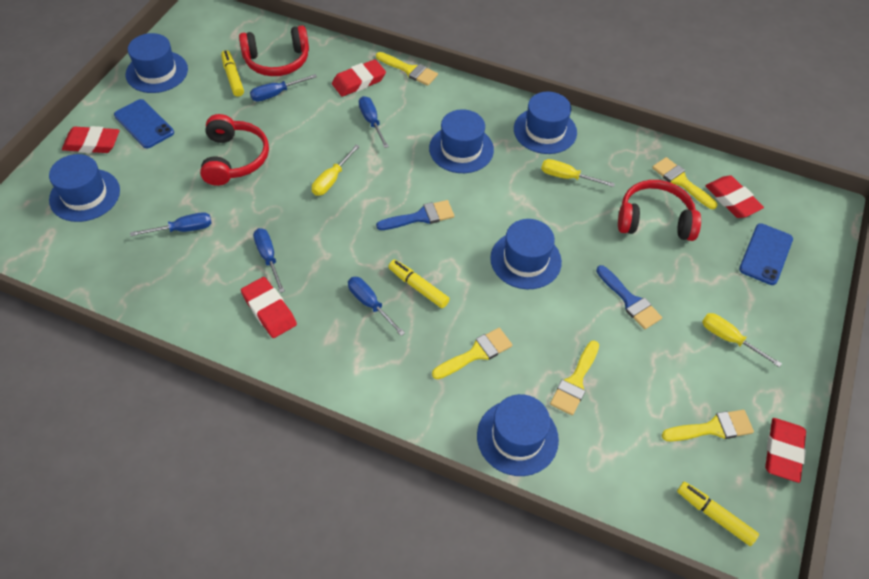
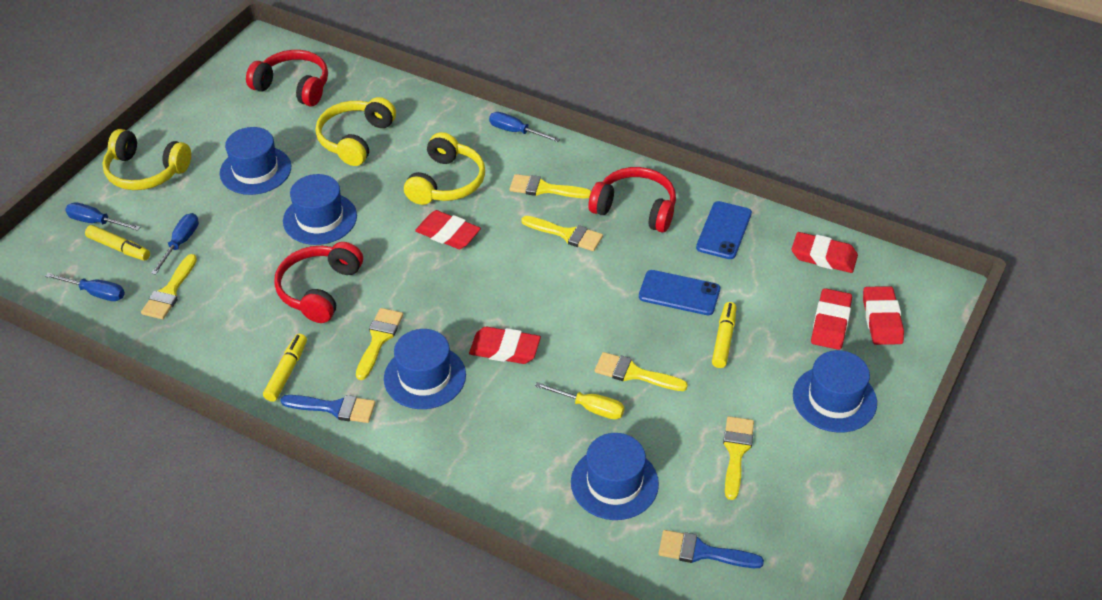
blue hat: [49,154,120,222] [126,33,188,93] [429,109,494,173] [477,394,559,476] [490,219,562,289] [514,92,577,154] = 6 -> [220,127,291,195] [283,174,357,245] [384,329,466,409] [571,433,659,520] [793,350,877,433] = 5
blue screwdriver: [130,212,212,236] [250,74,317,102] [253,228,285,293] [348,277,405,336] [359,96,389,148] = 5 -> [45,273,125,301] [65,203,140,231] [151,213,199,275] [489,112,560,142] = 4
yellow brush: [376,52,438,86] [432,328,512,379] [550,340,599,415] [652,157,718,209] [662,410,754,442] = 5 -> [141,254,197,319] [356,308,403,380] [510,174,591,198] [521,216,603,251] [595,352,688,391] [723,416,754,500] = 6
yellow headphones: none = 0 -> [102,129,191,190] [316,97,396,166] [404,132,485,205] = 3
yellow screwdriver: [312,145,360,196] [541,159,615,187] [702,313,782,367] = 3 -> [535,382,625,419] = 1

